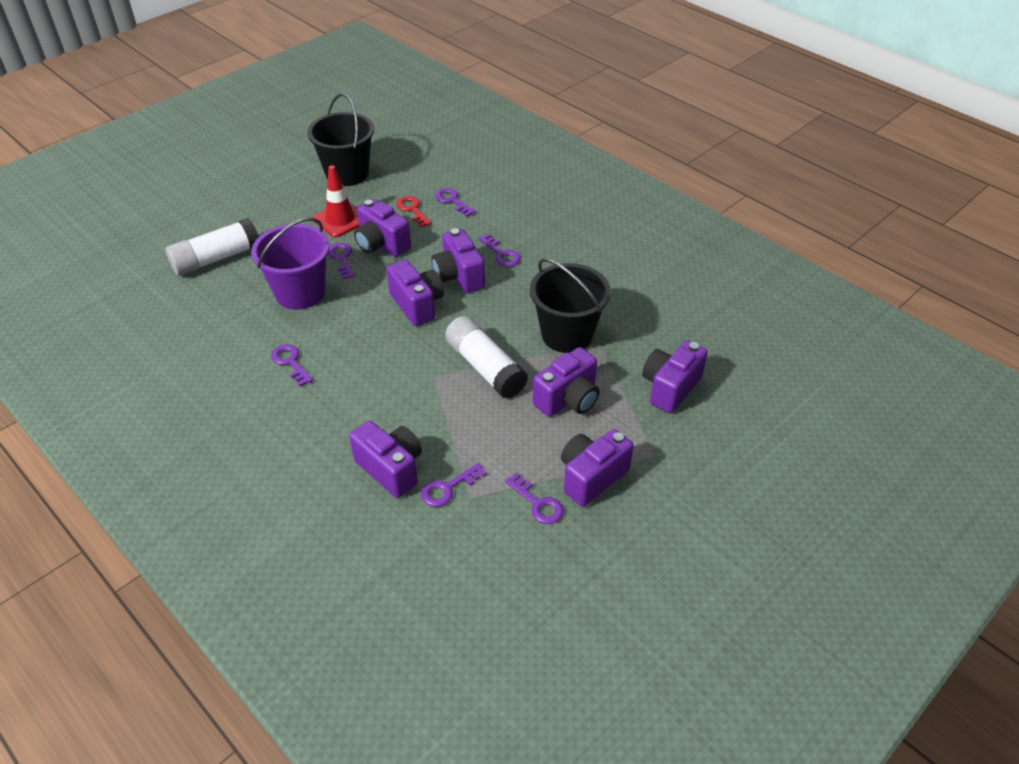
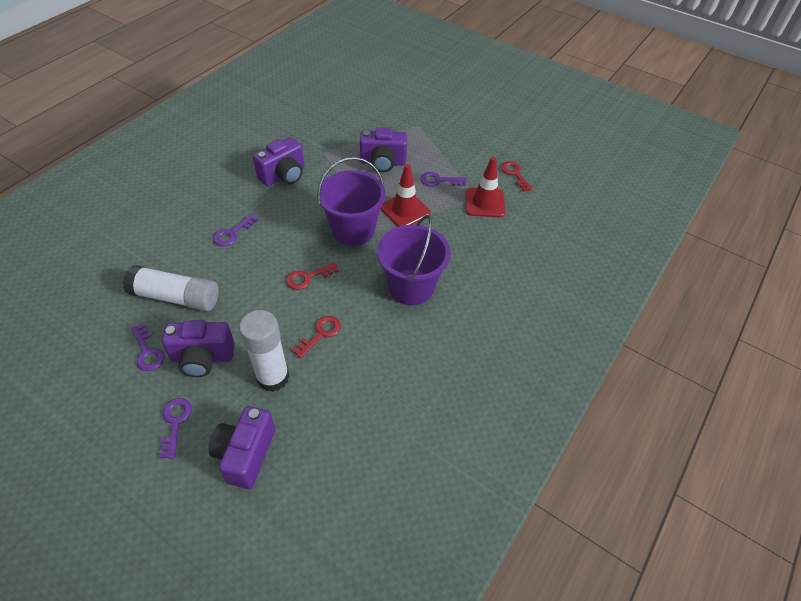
black bucket: [307,93,374,186] [530,259,611,353] = 2 -> none = 0
purple bucket: [251,218,330,310] = 1 -> [317,157,386,246] [377,215,451,305] = 2
purple camera: [349,421,422,498] [354,199,411,257] [386,260,444,326] [432,229,485,293] [533,347,600,417] [561,429,634,507] [642,340,708,413] = 7 -> [162,320,235,377] [209,406,275,489] [253,137,305,186] [360,127,407,172] = 4
purple key: [271,344,313,387] [328,243,355,279] [421,463,487,507] [435,188,476,217] [479,234,521,267] [505,472,564,524] = 6 -> [131,323,164,371] [159,398,192,459] [213,214,259,246] [420,172,467,186] = 4
red key: [396,196,432,227] = 1 -> [286,262,339,290] [291,316,341,358] [501,161,533,192] = 3
red traffic cone: [312,165,359,237] = 1 -> [380,164,431,227] [465,157,505,217] = 2

